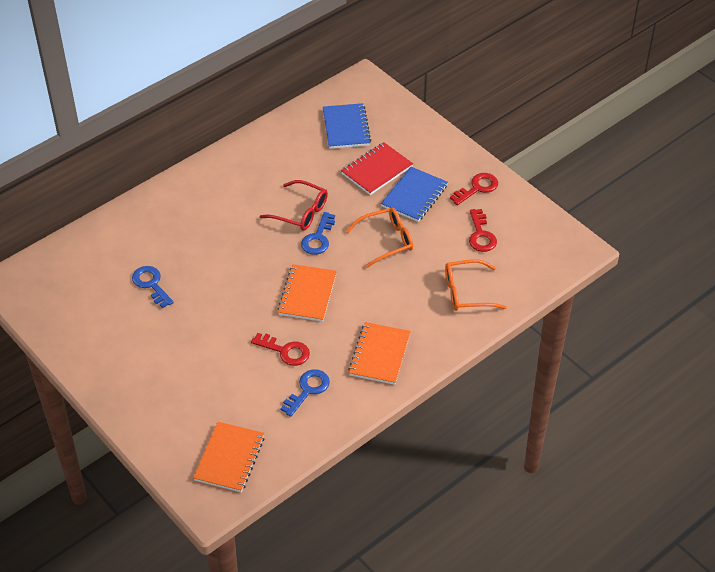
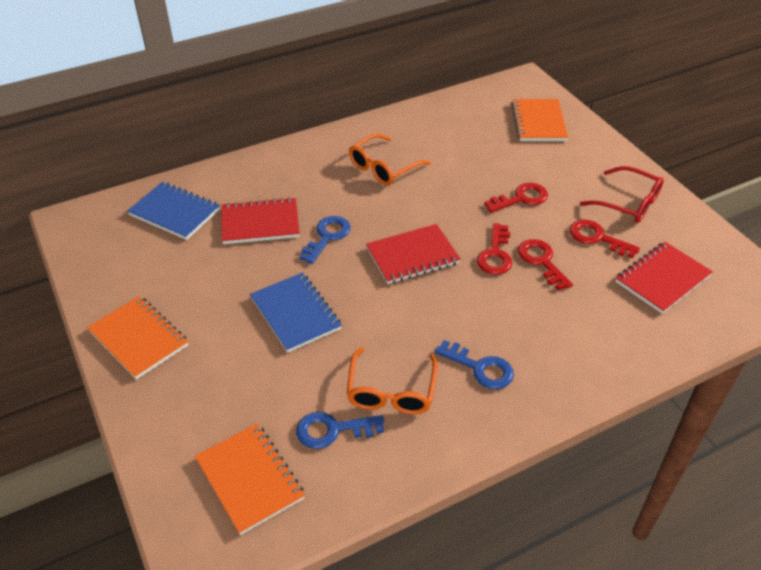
red key: [251,333,310,366] [450,173,498,205] [469,209,497,252] = 3 -> [477,223,512,275] [484,183,548,213] [518,239,573,290] [569,219,640,258] = 4
red notebook: [341,142,413,195] = 1 -> [221,197,300,244] [366,224,461,284] [615,242,713,314] = 3

